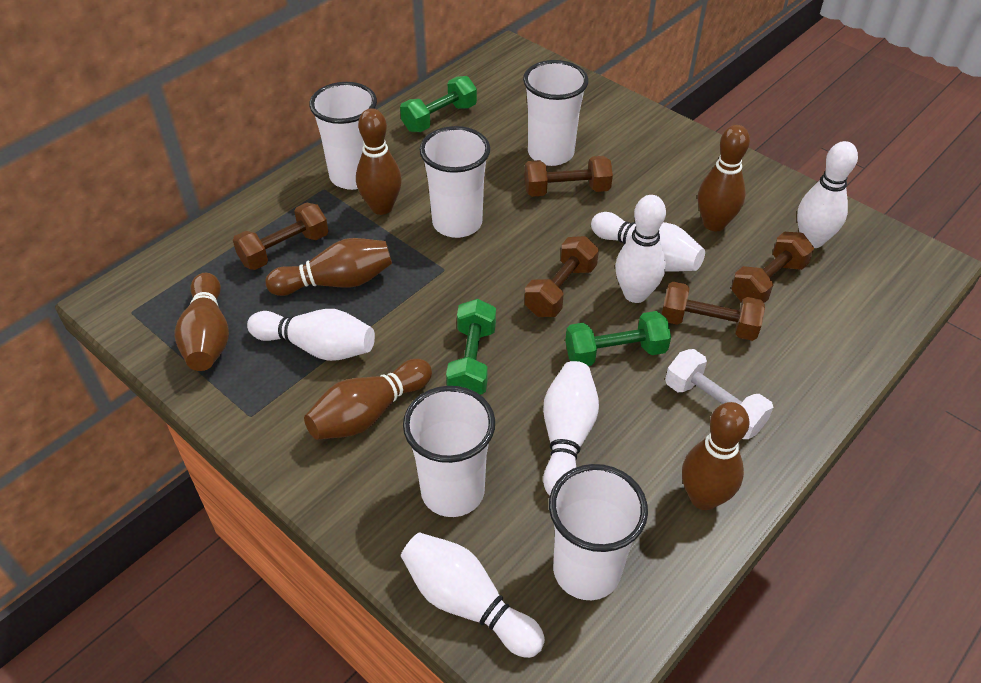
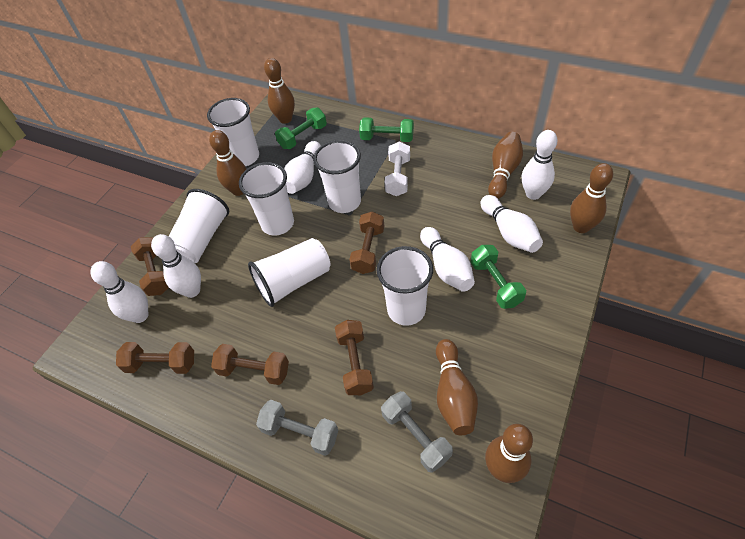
grey dumbbell: none = 0 -> [256,400,338,456] [381,391,453,473] = 2
white cup: [309,82,377,190] [403,386,495,517] [419,126,490,238] [523,60,588,166] [549,464,648,600] = 5 -> [169,189,229,263] [207,98,259,166] [239,162,294,236] [248,238,331,307] [313,140,361,213] [377,246,433,326] = 6

